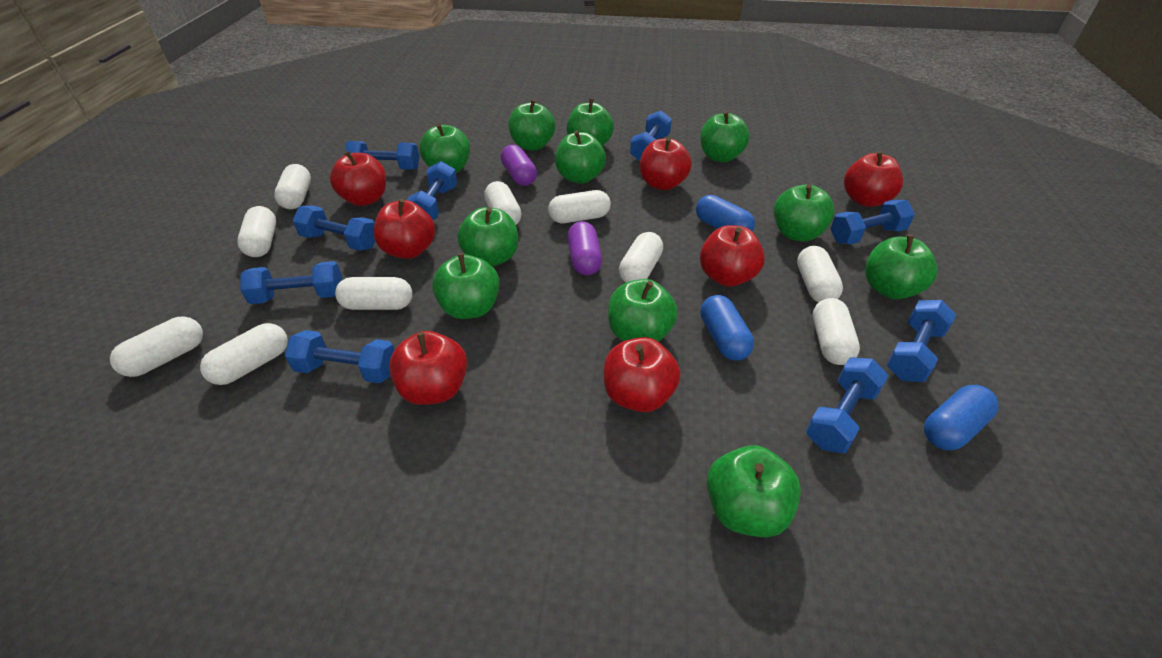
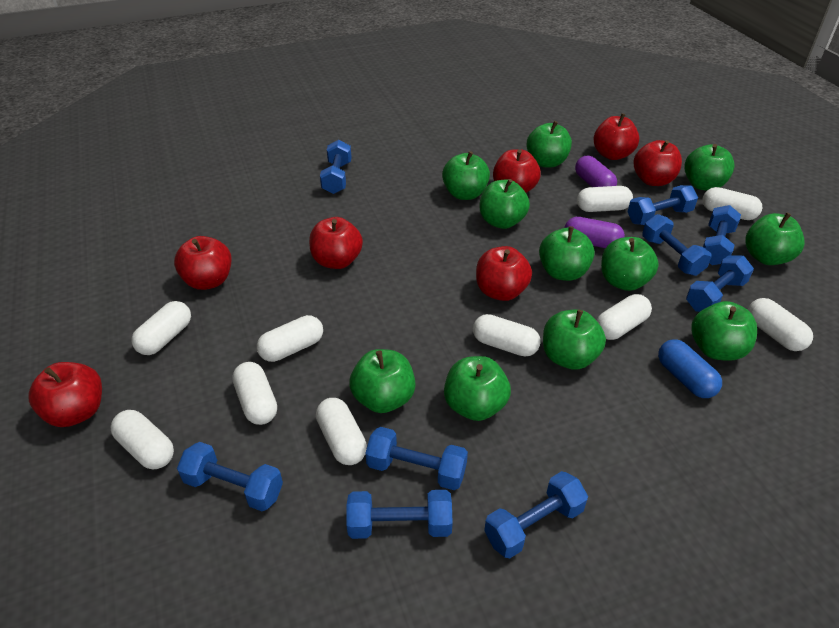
blue capsule: [696,195,755,232] [700,295,754,361] [924,385,998,450] = 3 -> [658,339,722,398] = 1

